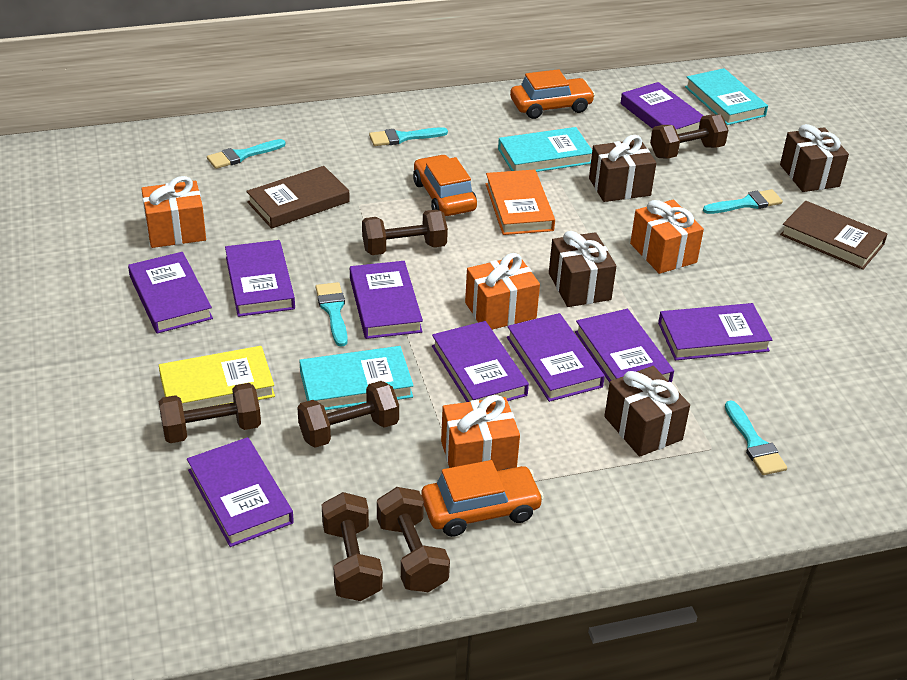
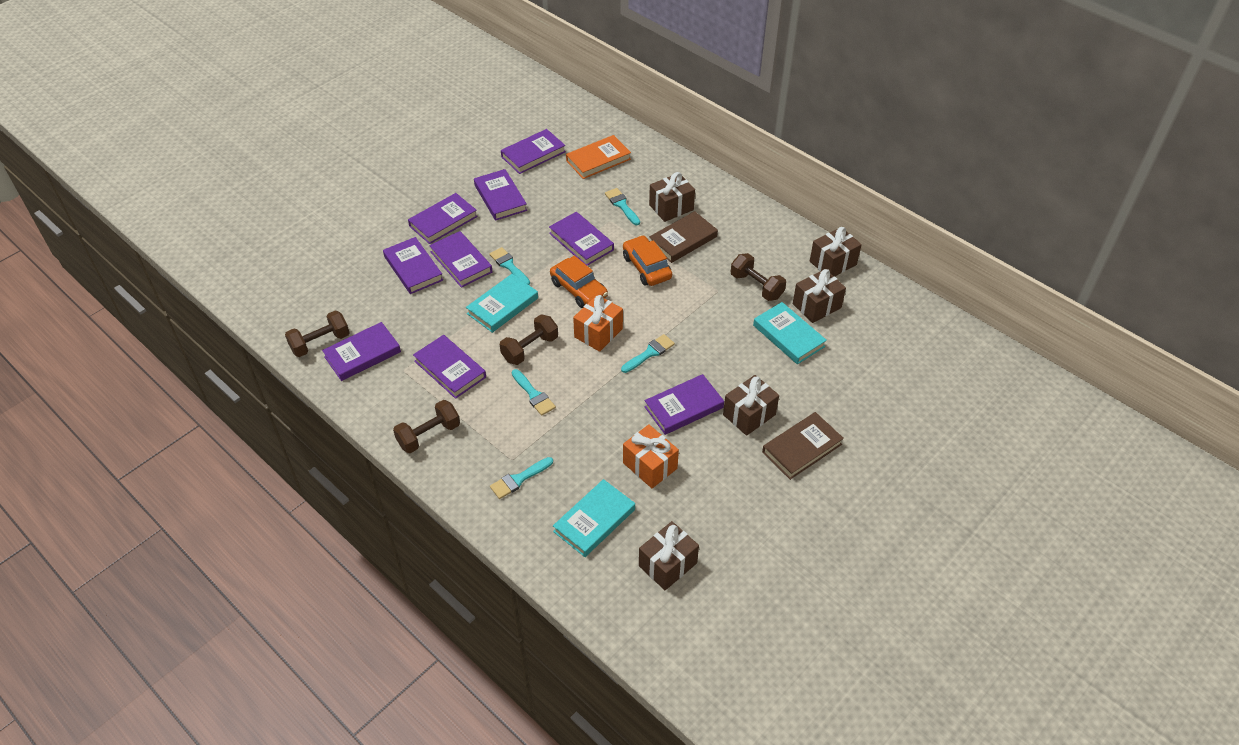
brown dumbbell: [159,383,261,443] [297,381,399,448] [322,492,383,601] [362,209,448,255] [377,487,450,592] [650,115,729,159] = 6 -> [285,310,350,357] [393,400,460,453] [500,314,558,365] [731,253,786,301] = 4
brown gift: [549,231,616,307] [589,135,656,202] [604,366,690,457] [780,124,849,192] = 4 -> [639,521,699,590] [649,172,695,222] [723,375,779,436] [793,269,846,323] [810,227,862,276] = 5
orange car: [413,155,477,216] [421,460,544,537] [510,69,595,119] = 3 -> [550,256,608,308] [623,235,672,286] = 2
orange gift: [141,176,206,248] [441,395,520,471] [465,253,540,330] [630,200,704,274] = 4 -> [573,295,623,352] [623,424,679,488] = 2
yellow book: [159,346,275,411] = 1 -> none = 0

